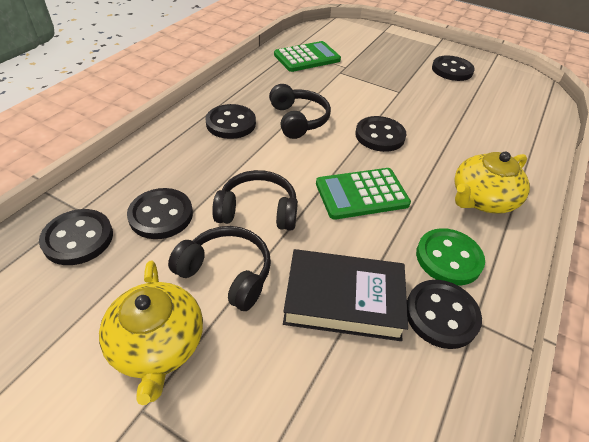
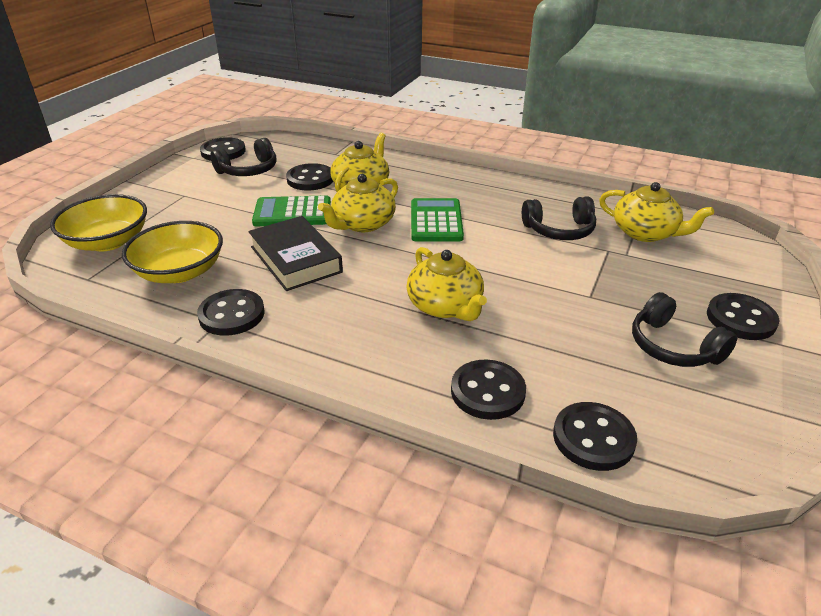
green button: [416,228,485,286] = 1 -> none = 0
yellow bowl: none = 0 -> [50,194,147,252] [122,221,223,283] = 2
yellow teapot: [99,260,203,405] [455,152,530,214] = 2 -> [318,174,398,232] [331,133,389,192] [407,247,487,321] [599,182,714,242] = 4

